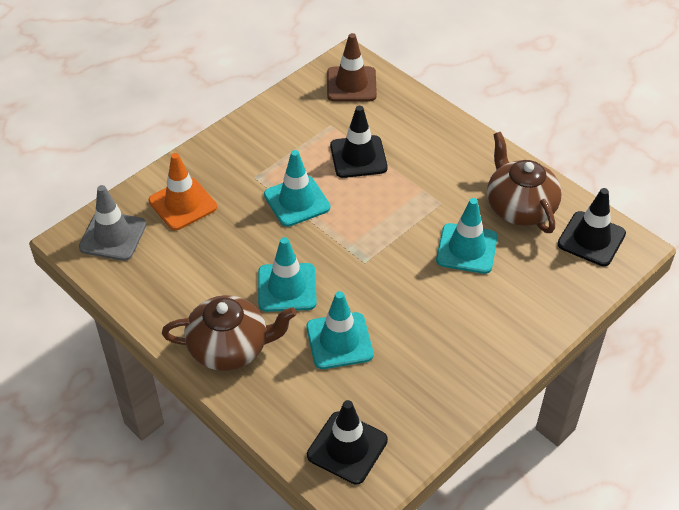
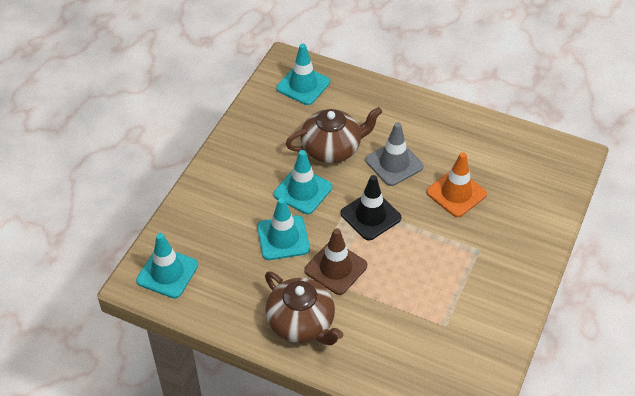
black traffic cone: [307,400,388,484] [330,106,388,178] [557,188,626,266] = 3 -> [341,175,401,240] = 1

